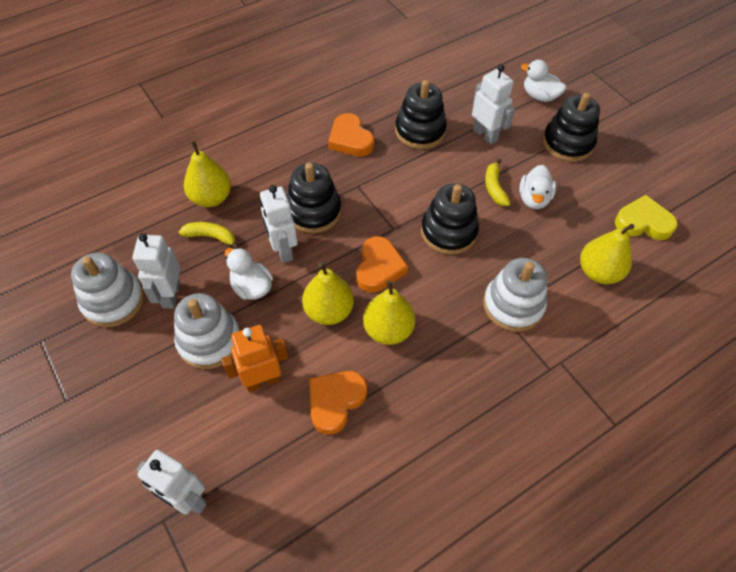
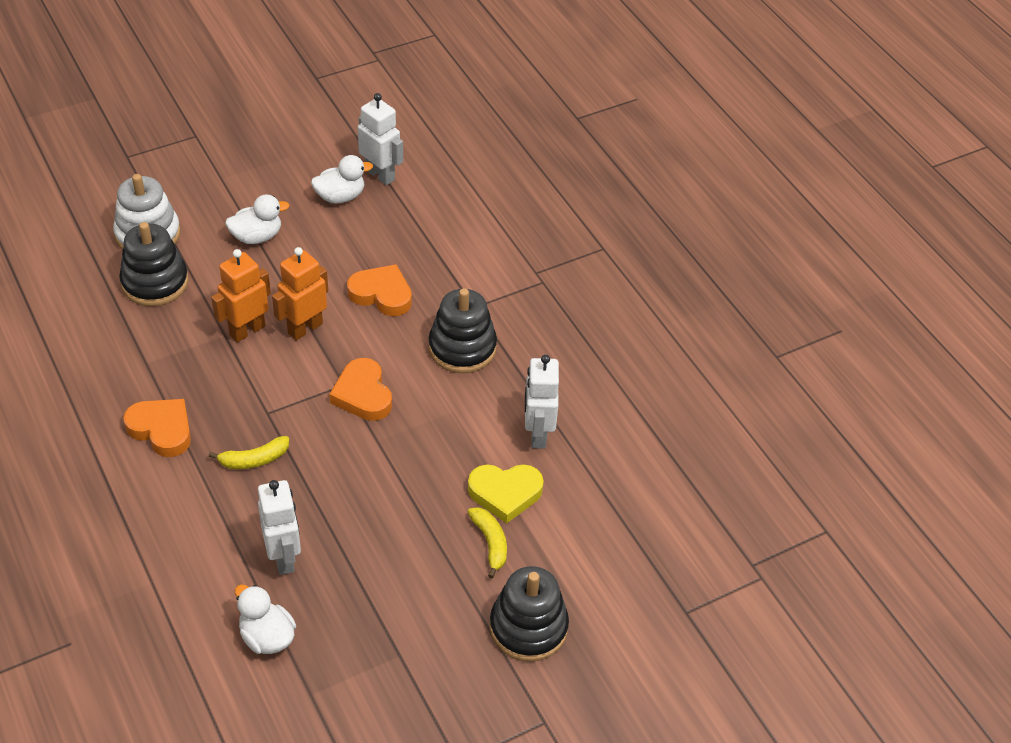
black stacking toy: [287,163,341,233] [395,80,447,149] [421,183,479,255] [543,93,600,162] = 4 -> [119,222,188,306] [429,288,497,373] [490,566,569,662] = 3
orange robot: [221,325,288,392] = 1 -> [211,249,271,342] [272,247,328,340] = 2
white robot: [133,233,180,309] [136,450,206,514] [260,185,298,263] [472,64,515,145] = 4 -> [258,480,301,575] [358,93,403,185] [525,355,559,449] = 3
white stacking toy: [71,253,144,327] [174,293,240,369] [483,258,547,332] = 3 -> [113,174,181,250] = 1
yellow pear: [184,141,231,207] [302,263,354,325] [363,280,415,345] [580,224,634,284] = 4 -> none = 0

